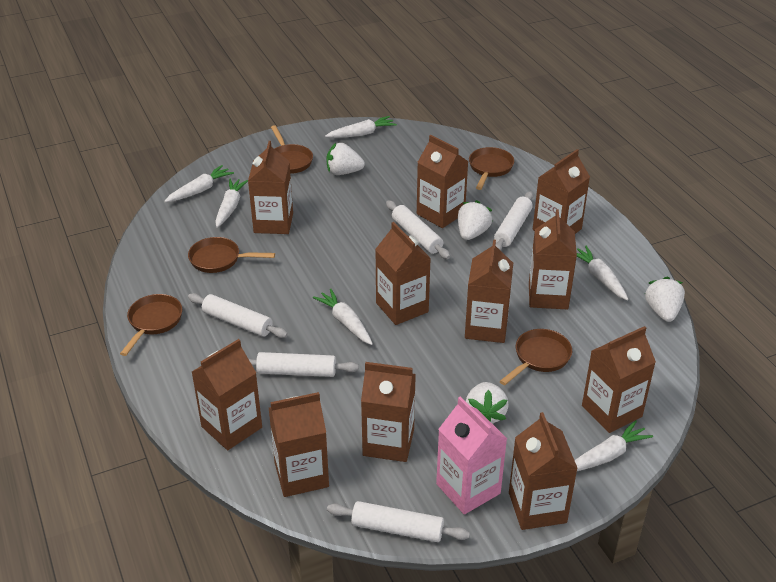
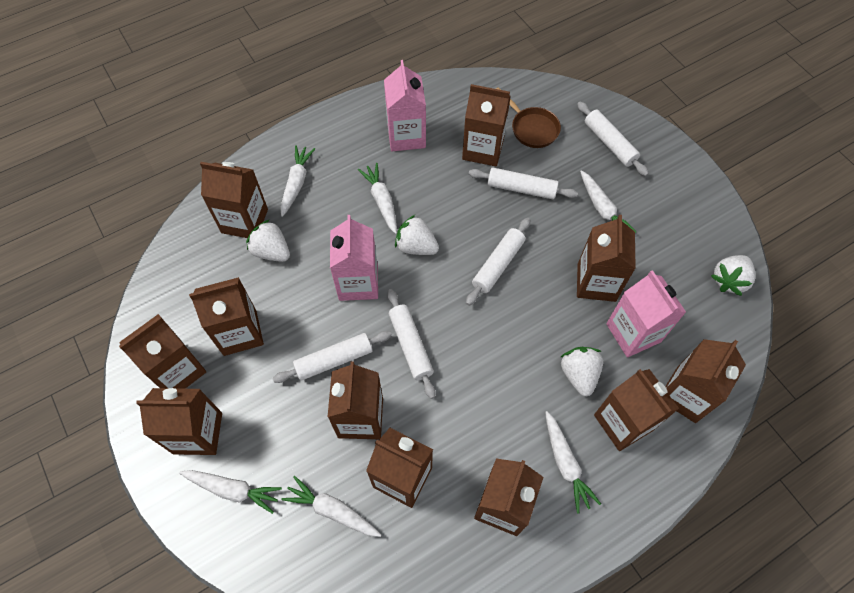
brown pan: [120,294,182,356] [188,237,275,273] [271,125,313,174] [469,147,514,190] [500,329,572,385] = 5 -> [496,87,561,148] = 1
pink carton: [436,396,507,514] = 1 -> [330,215,378,301] [384,60,426,151] [606,270,686,357] = 3

